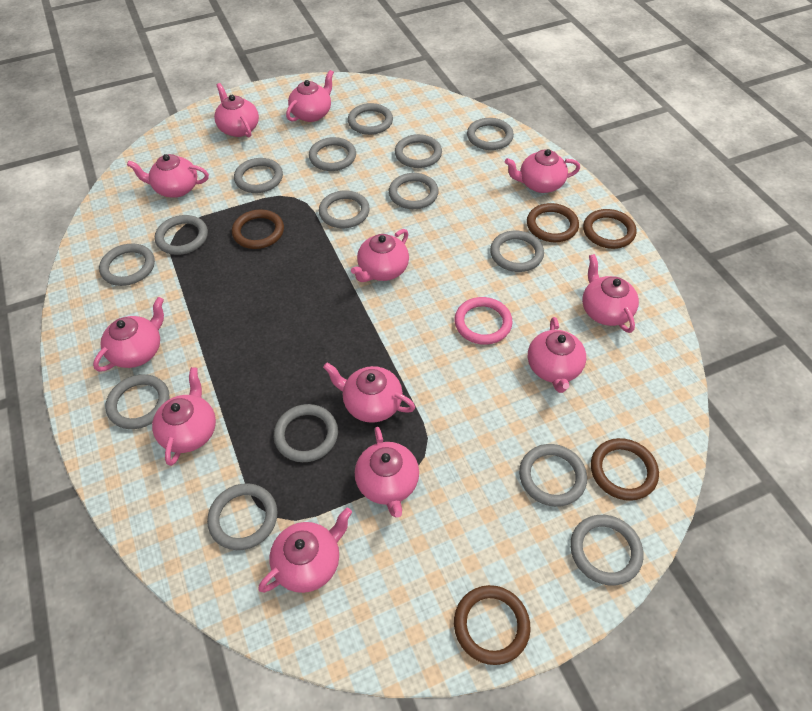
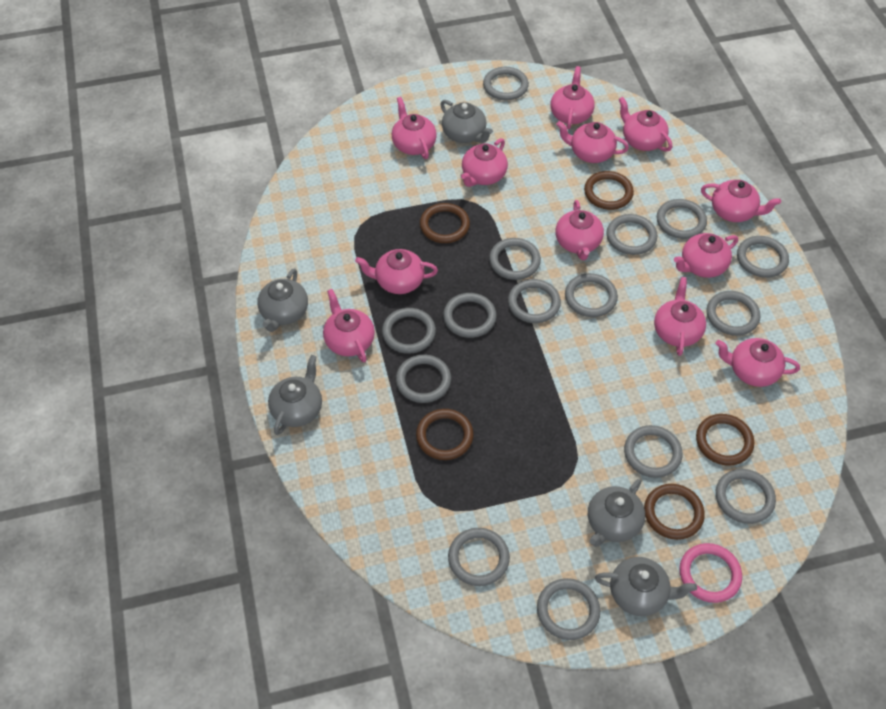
grey teapot: none = 0 -> [257,268,308,332] [268,355,322,435] [440,100,493,143] [588,479,645,547] [595,557,697,616] = 5

